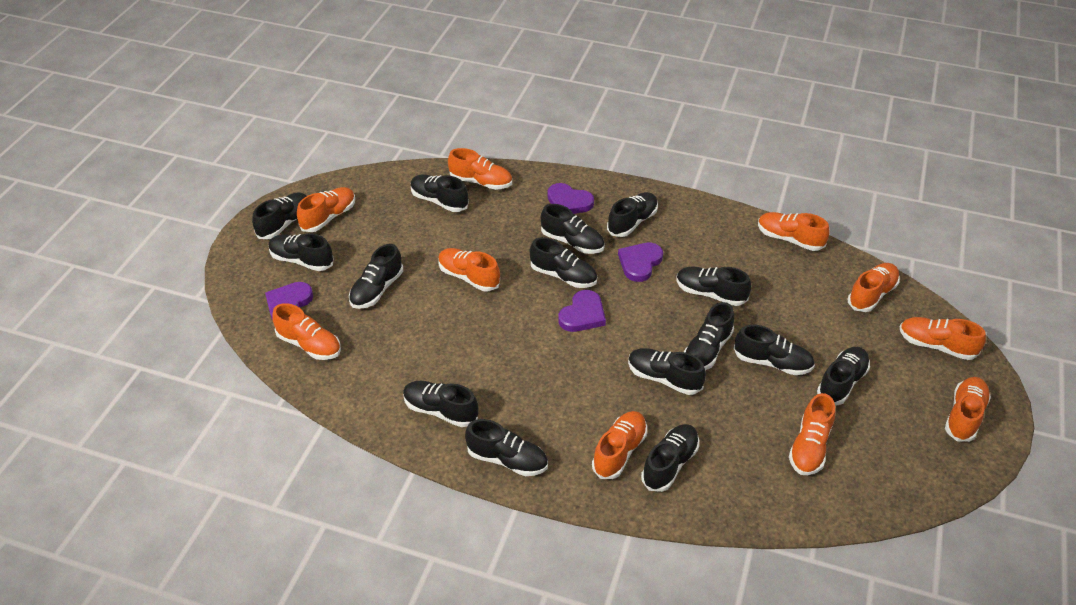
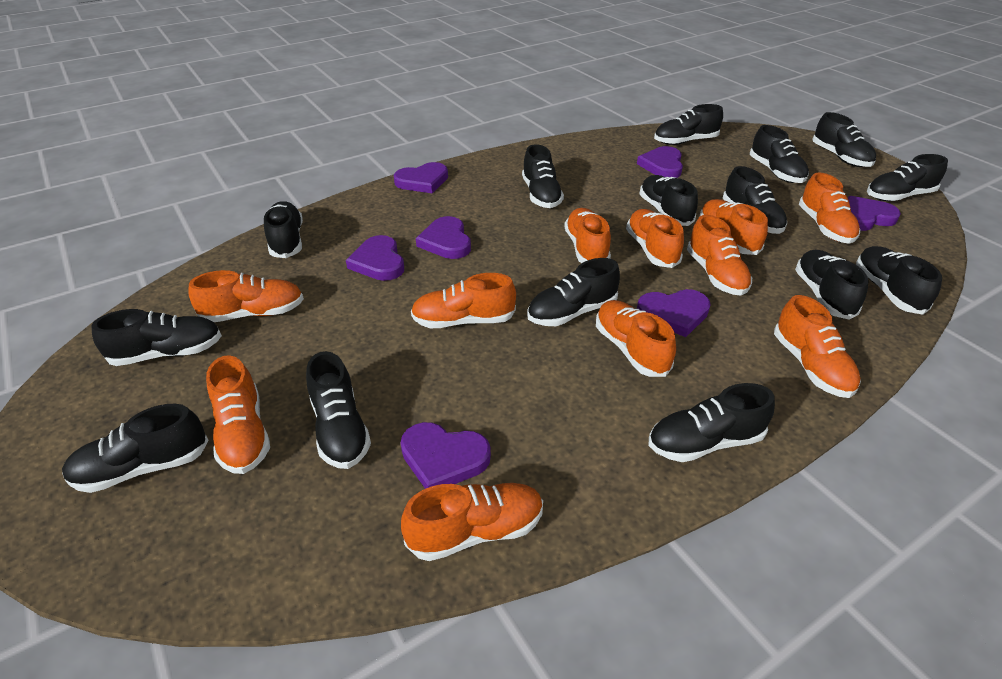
orange shoe: [272,303,341,360] [297,187,355,232] [438,248,500,291] [448,148,512,190] [592,411,647,479] [758,212,830,251] [789,393,835,475] [848,263,900,312] [900,317,986,360] [945,377,991,442] = 10 -> [188,270,304,322] [206,355,270,474] [401,483,543,561] [411,273,516,328] [564,208,611,263] [596,300,676,377] [626,209,684,268] [687,215,752,295] [700,199,768,255] [774,295,861,398] [799,173,860,244] = 11
purple heart: [265,282,313,318] [547,183,594,214] [558,290,606,332] [618,242,663,282] = 4 -> [346,235,404,281] [394,162,448,193] [401,422,491,489] [416,216,471,259] [637,146,683,178] [637,289,711,337] [848,196,901,231] = 7

